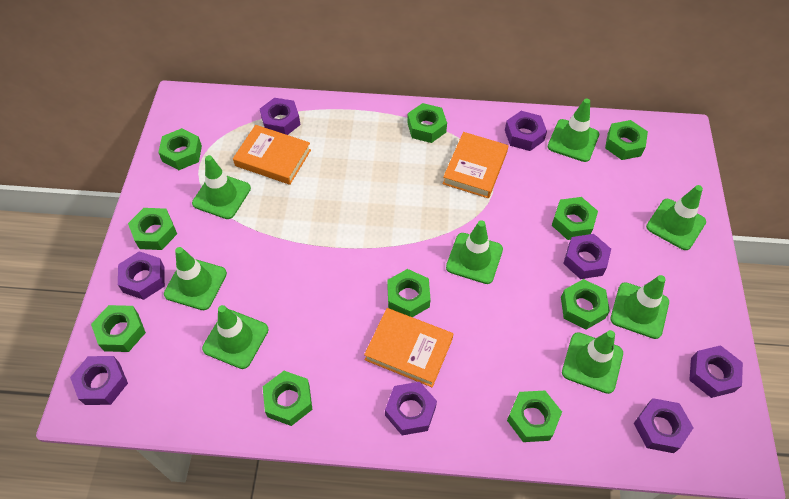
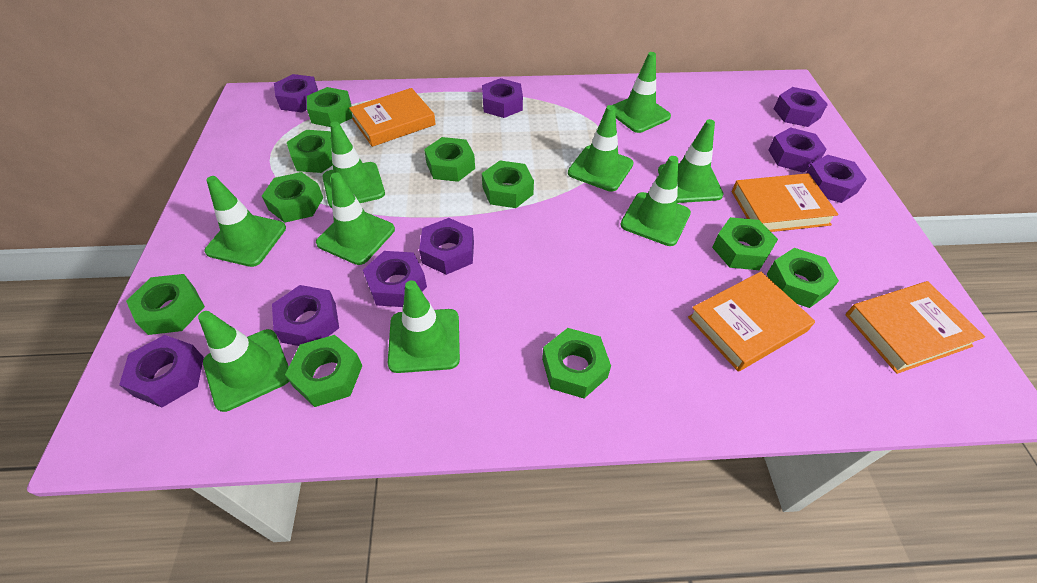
green traffic cone: [164,247,227,310] [192,155,251,219] [202,305,268,369] [446,220,503,284] [548,98,599,162] [562,330,623,394] [610,275,669,339] [646,185,706,250] = 8 -> [198,311,289,412] [205,176,286,267] [316,173,395,265] [323,121,385,208] [388,280,460,373] [568,105,634,192] [613,52,671,133] [620,156,691,246] [658,119,724,203] = 9
orange book: [233,125,311,185] [364,308,453,387] [443,132,508,198] = 3 -> [349,88,436,147] [688,272,815,372] [732,173,839,232] [845,281,985,374] = 4
purple nut: [70,356,128,405] [118,251,165,300] [260,98,300,135] [385,382,437,435] [505,111,547,151] [563,234,611,279] [634,398,694,453] [689,345,743,398] = 8 -> [119,335,204,407] [272,285,339,346] [274,74,318,113] [363,251,427,307] [419,218,474,275] [482,78,523,118] [768,127,827,173] [774,87,828,127] [807,155,867,203] = 9

